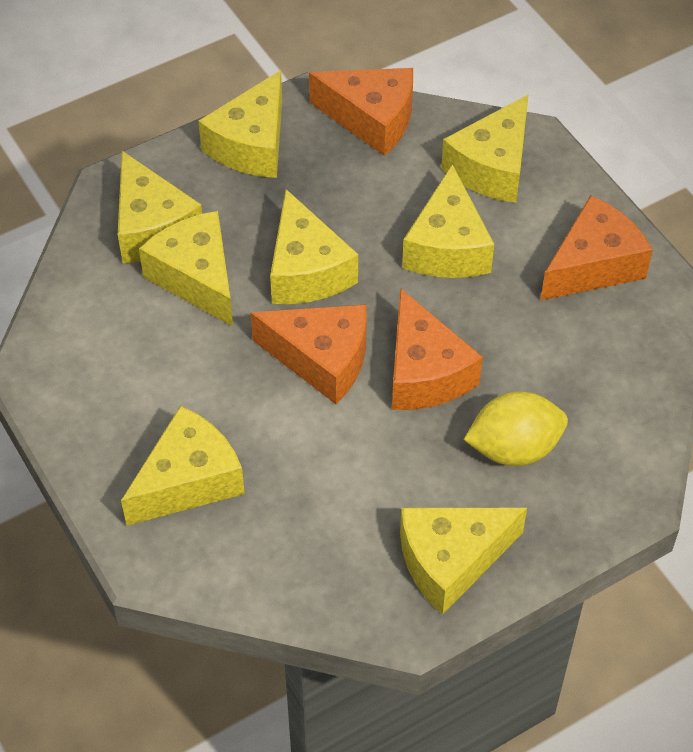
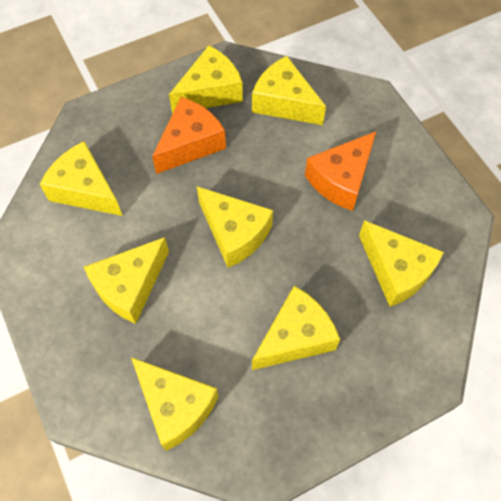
orange cheese: [250,304,367,404] [309,68,413,156] [392,288,483,410] [540,195,653,301] = 4 -> [152,97,226,174] [305,131,376,211] = 2
yellow lemon: [464,391,568,466] = 1 -> none = 0

